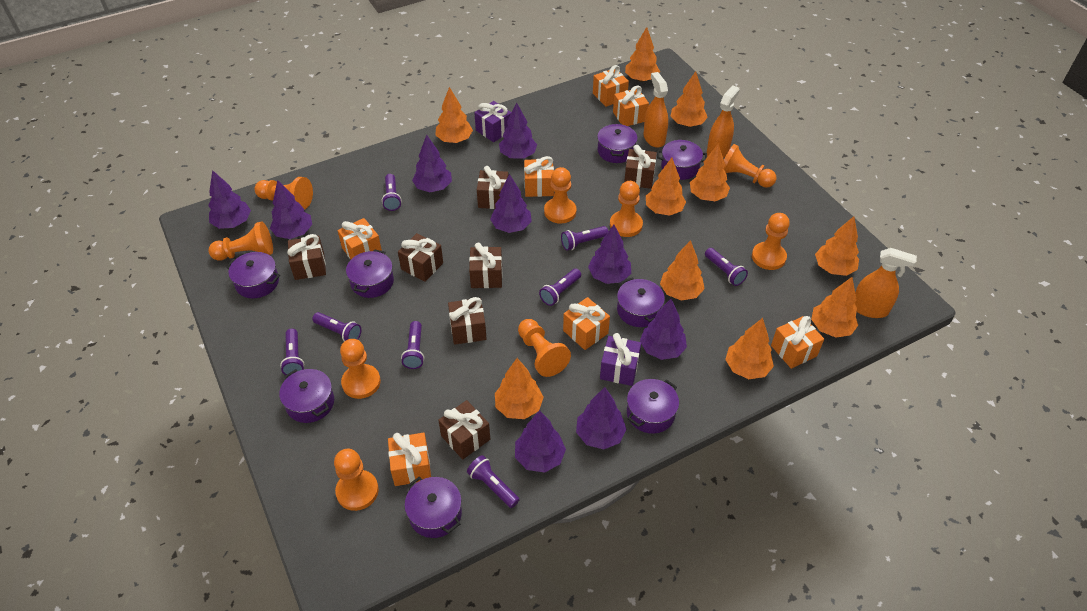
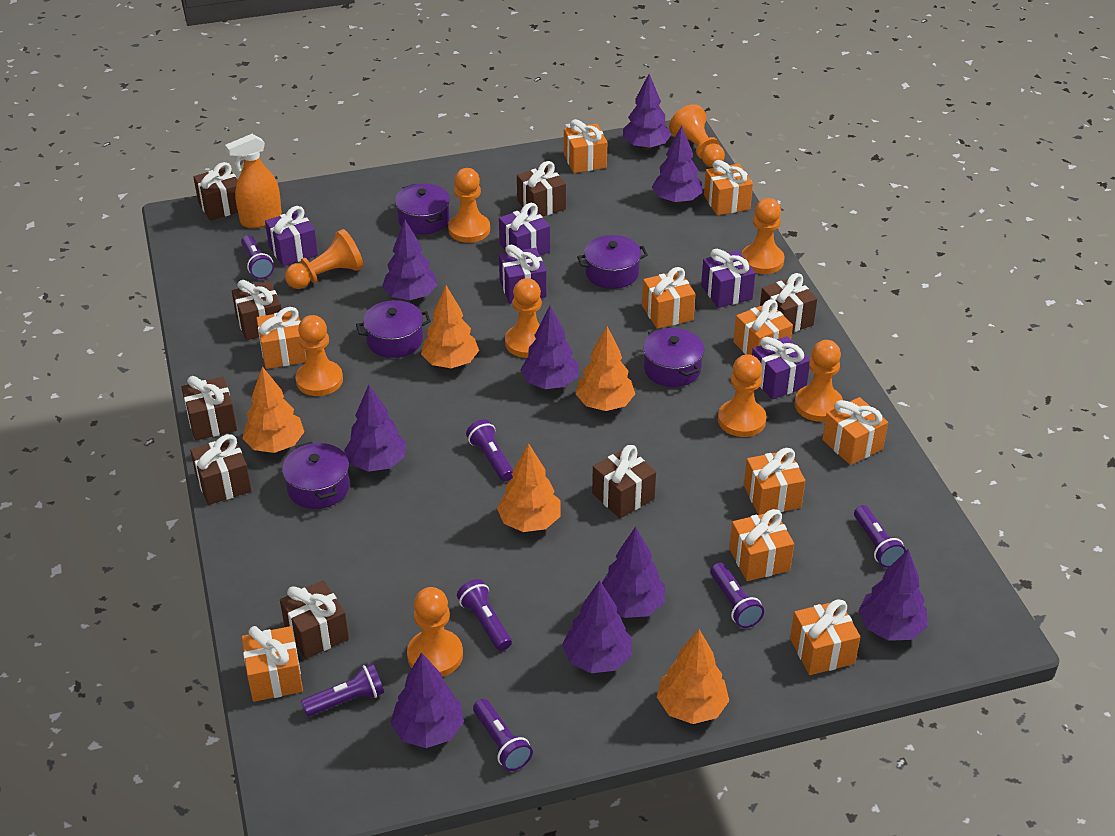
brown gift: [287,234,326,280] [398,233,443,282] [438,400,490,459] [448,297,487,345] [469,242,503,288] [477,166,509,209] [624,145,657,189] = 7 -> [181,376,237,441] [190,434,252,505] [193,162,238,221] [232,280,282,340] [280,580,349,659] [517,161,566,217] [592,445,656,518] [760,273,817,332] = 8
orange gift: [337,218,382,259] [388,433,431,486] [524,156,554,197] [563,297,610,350] [593,65,629,107] [613,86,649,126] [771,316,824,369] = 7 -> [242,626,303,702] [256,307,306,369] [564,119,607,173] [642,267,695,329] [704,160,753,215] [729,509,794,581] [733,299,793,355] [744,448,805,515] [790,599,860,675] [822,397,888,465] = 10
orange spray bottle: [644,72,668,148] [707,85,740,158] [855,248,917,318] = 3 -> [225,134,282,228] = 1
orange tree: [435,87,473,143] [495,358,544,419] [625,27,660,82] [646,158,686,216] [660,240,705,301] [671,71,708,127] [690,144,730,201] [725,318,774,379] [811,277,858,338] [815,216,859,276] = 10 -> [242,366,304,453] [421,286,479,368] [497,443,561,532] [575,326,635,411] [657,629,729,724] = 5
purple flashlight: [280,329,305,375] [312,312,361,341] [382,174,402,211] [401,321,424,369] [467,455,520,508] [539,269,581,306] [561,226,608,251] [705,248,748,286] = 8 -> [241,235,274,279] [301,663,384,716] [457,579,512,651] [466,419,513,481] [473,699,533,771] [711,563,764,628] [854,505,906,568] = 7
purple gift: [474,101,512,142] [600,333,641,386] = 2 -> [265,206,318,266] [499,203,550,255] [499,244,547,304] [701,249,755,308] [752,336,810,400] = 5
purple pot: [226,252,280,298] [279,369,334,423] [346,249,394,298] [405,477,462,538] [597,123,638,163] [617,278,665,327] [627,379,679,434] [657,140,707,180] = 8 -> [282,441,350,509] [356,300,431,358] [395,184,450,234] [577,235,648,289] [643,327,704,387] = 5

